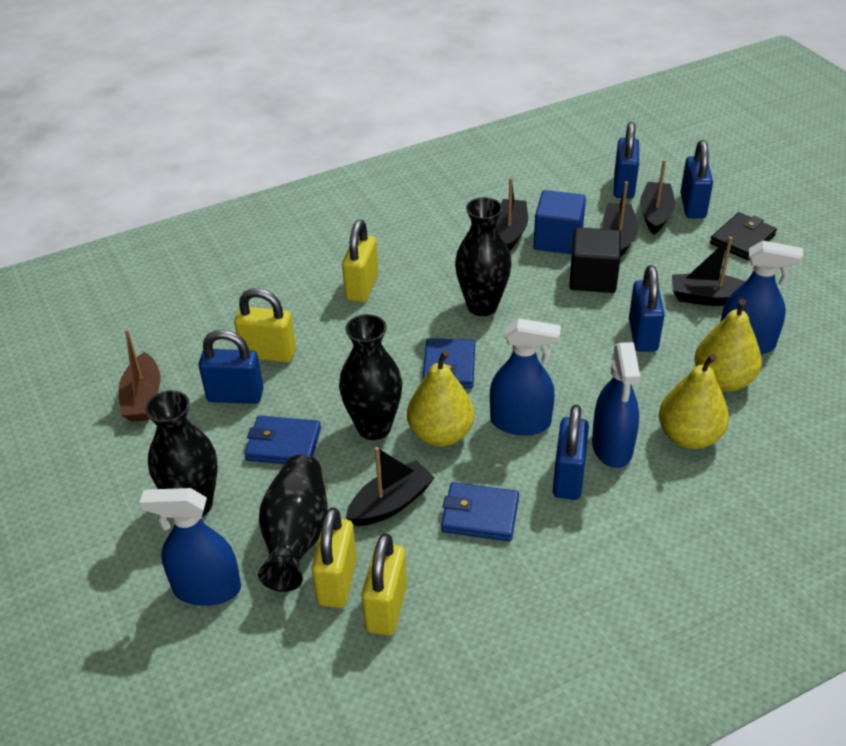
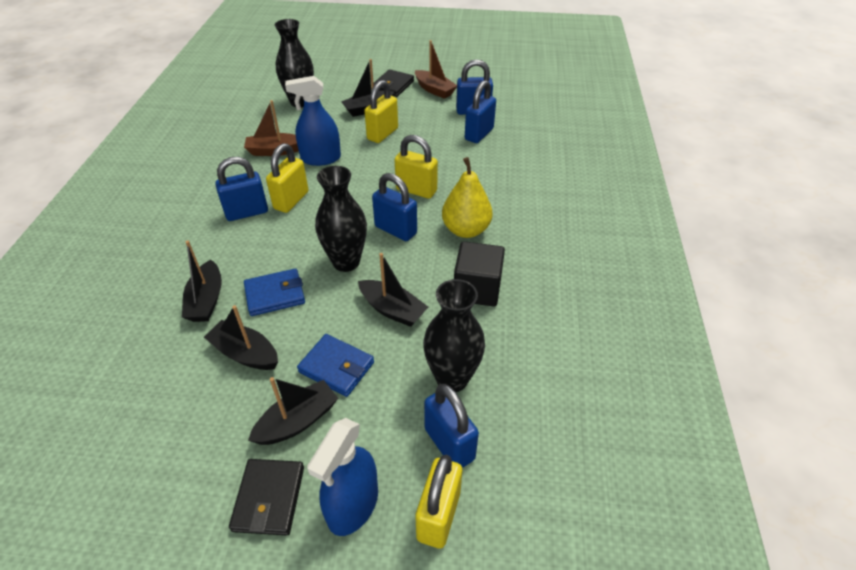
black vase: [145,390,218,517] [258,455,328,592] [339,314,402,440] [455,197,511,316] = 4 -> [275,19,314,107] [315,166,367,272] [423,279,485,392] = 3
black wallet: [710,212,777,260] = 1 -> [229,459,304,535] [374,69,414,97] = 2
blue cube: [533,190,586,254] = 1 -> none = 0
blue spray bottle: [139,488,241,606] [490,318,561,435] [592,342,640,468] [720,241,803,354] = 4 -> [285,76,341,166] [307,418,378,536] = 2
blue wallet: [245,416,321,464] [422,338,475,389] [441,482,519,541] = 3 -> [244,268,305,316] [297,334,374,397] = 2
brown boat: [118,329,161,422] = 1 -> [244,100,299,156] [415,40,457,99] = 2
yellow pear: [407,350,474,446] [659,354,729,449] [694,299,762,392] = 3 -> [442,157,493,238] = 1

